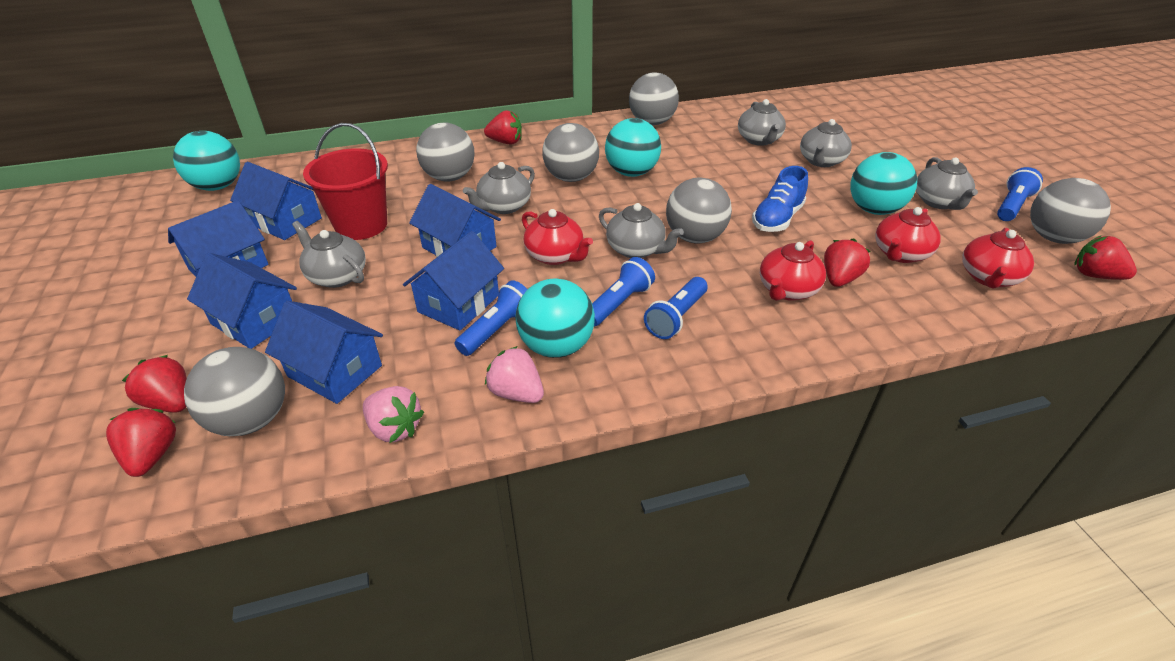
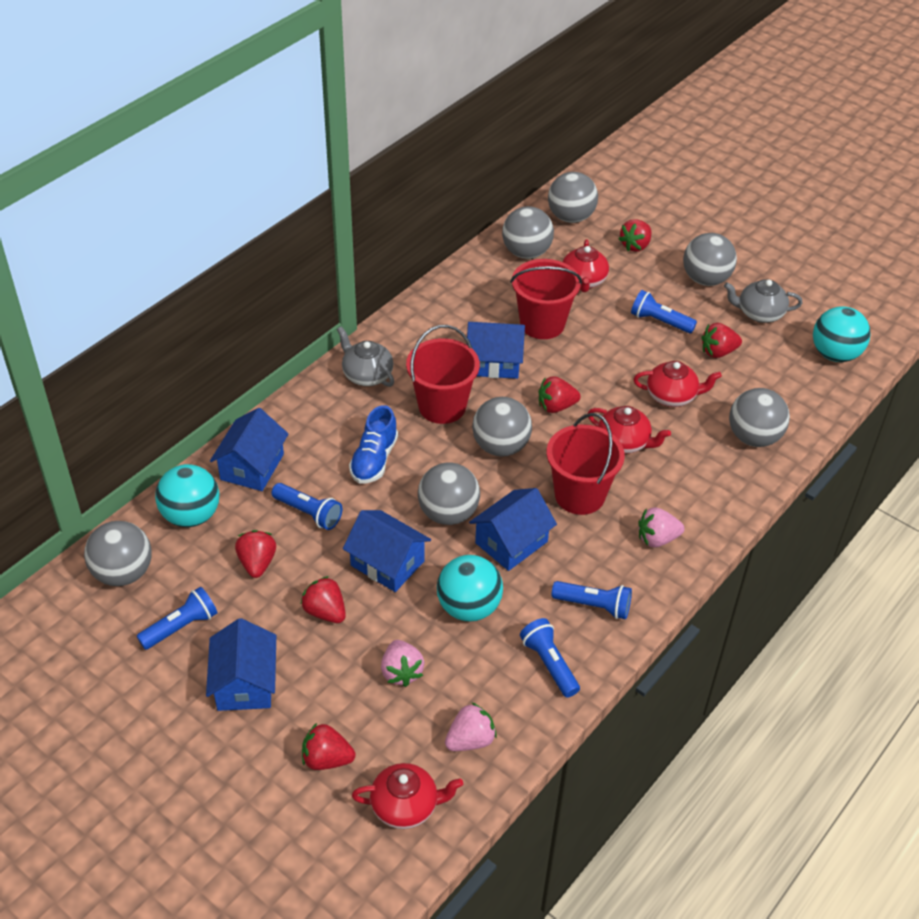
blue flashlight: [455,280,527,356] [592,257,655,326] [644,277,708,339] [997,167,1043,221] = 4 -> [137,587,217,650] [272,483,342,530] [520,618,580,698] [552,581,632,619] [631,290,697,333] = 5
blue house: [168,200,268,276] [187,253,297,349] [230,162,322,240] [265,301,383,404] [403,231,504,331] [409,184,501,257] = 6 -> [206,618,276,711] [210,408,288,491] [343,510,431,592] [467,322,525,379] [469,488,557,571] = 5
grey ball: [184,347,285,436] [416,123,475,182] [542,123,599,182] [629,72,679,125] [666,178,732,243] [1030,178,1111,244] = 6 -> [84,521,152,586] [418,463,480,525] [472,397,532,457] [502,206,554,259] [548,172,598,223] [683,233,737,286] [729,388,790,447] = 7
grey teapot: [292,221,366,288] [463,162,535,214] [599,203,684,258] [738,99,786,146] [800,119,852,167] [916,157,978,210] = 6 -> [337,326,394,387] [724,279,802,323] = 2
pink strawberry: [363,386,424,443] [485,346,544,403] = 2 -> [381,640,424,687] [445,703,497,751] [638,507,684,548] = 3
red bucket: [303,123,388,240] = 1 -> [406,325,480,424] [510,259,582,339] [547,413,625,515] = 3
red strawberry: [106,408,176,477] [122,355,187,413] [484,110,522,144] [824,238,870,287] [1074,235,1137,280] = 5 -> [235,530,276,578] [300,576,346,623] [302,723,356,770] [539,376,581,413] [619,219,652,252] [701,323,742,358] = 6
turquoise ball: [173,131,240,191] [515,279,595,358] [605,118,661,177] [850,152,917,215] = 4 -> [155,464,220,527] [437,555,503,622] [813,306,871,362] = 3

